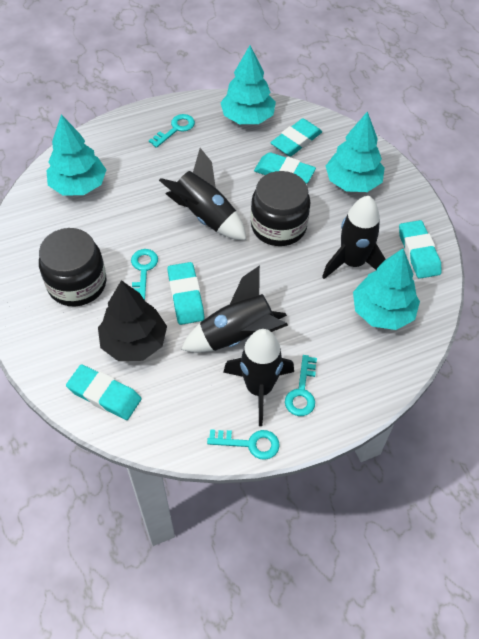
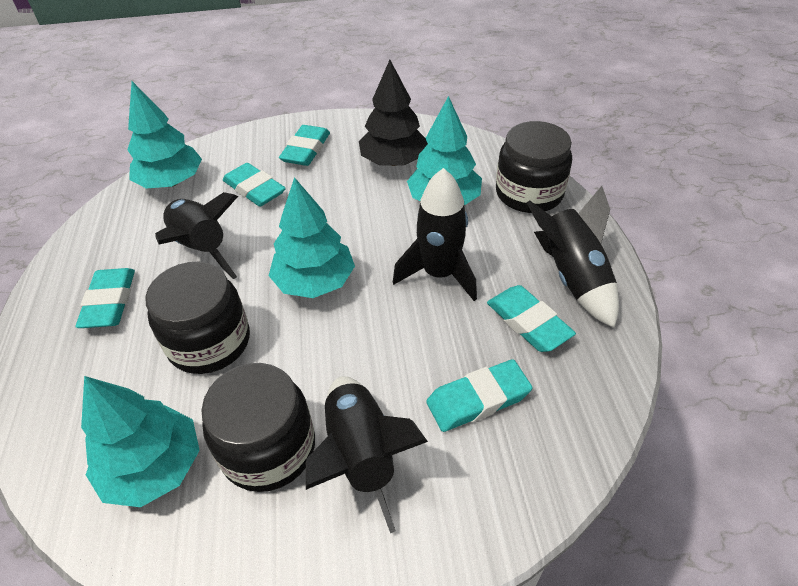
black jar: [39,228,107,306] [251,171,311,246] = 2 -> [145,262,250,374] [201,363,315,492] [496,121,572,213] = 3
turquoise key: [131,249,158,300] [149,114,195,148] [207,429,280,460] [285,355,317,416] = 4 -> none = 0

